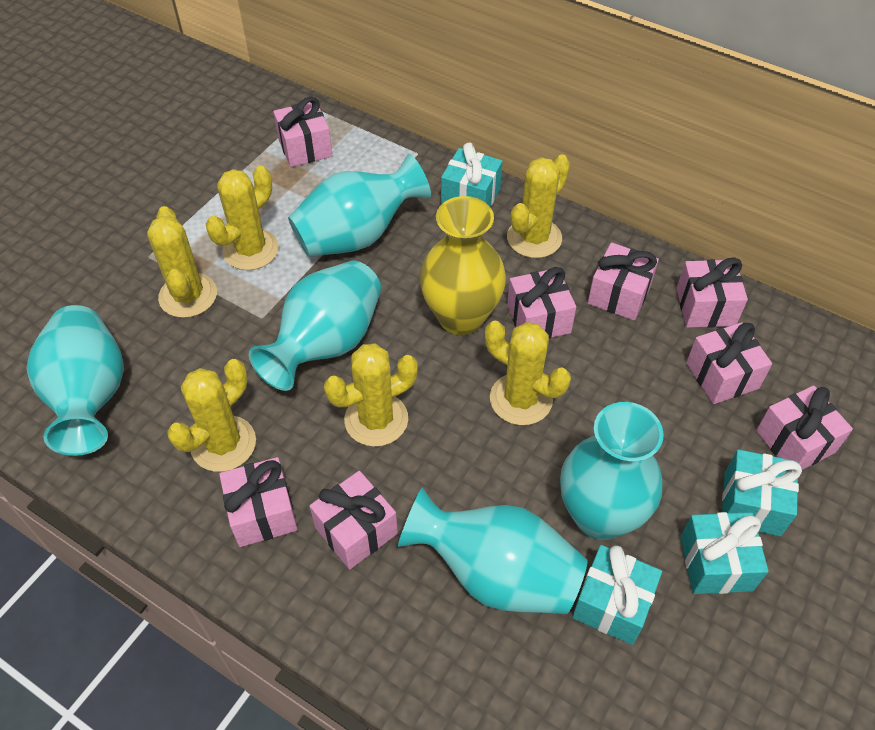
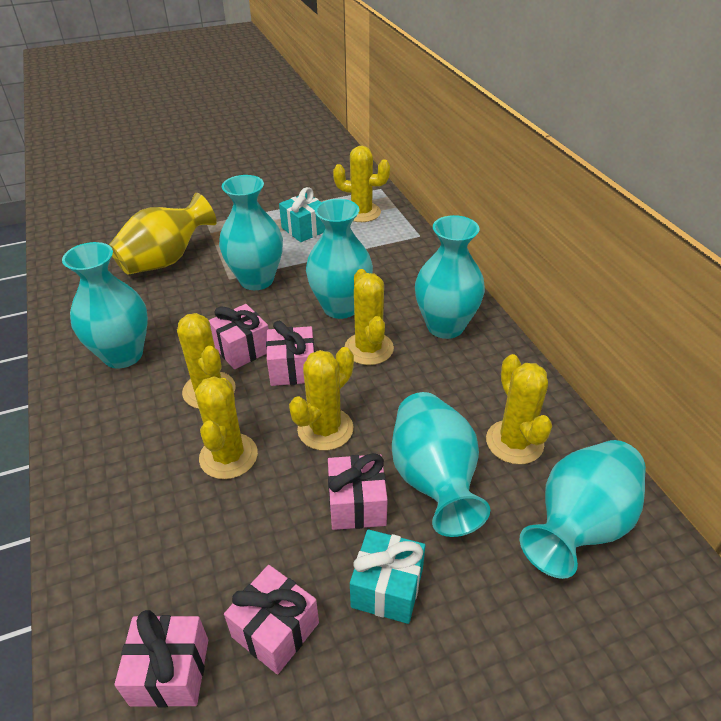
pink gift: [219,457,298,547] [273,97,332,167] [310,471,398,569] [507,267,576,339] [588,242,659,321] [676,257,748,328] [686,322,772,404] [756,386,853,470] = 8 -> [114,610,208,707] [209,304,269,369] [224,565,319,674] [266,321,315,386] [328,453,388,530] = 5
turquoise gift: [441,142,503,207] [572,545,662,645] [681,512,769,594] [722,449,802,536] = 4 -> [279,187,325,242] [350,529,425,624] = 2
turquoise vase: [26,305,124,456] [249,260,381,391] [288,154,431,257] [398,487,588,614] [560,402,664,540] = 5 -> [62,242,148,368] [219,175,283,290] [306,199,373,319] [392,392,490,537] [415,215,485,339] [520,440,646,579] = 6

